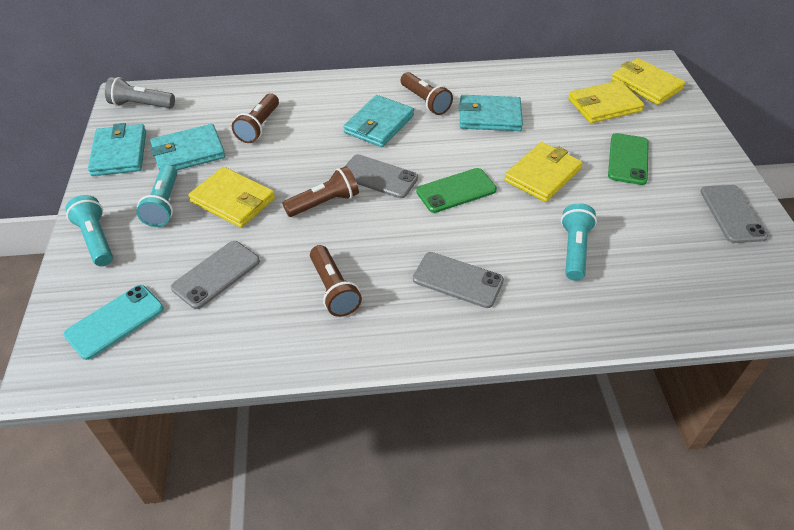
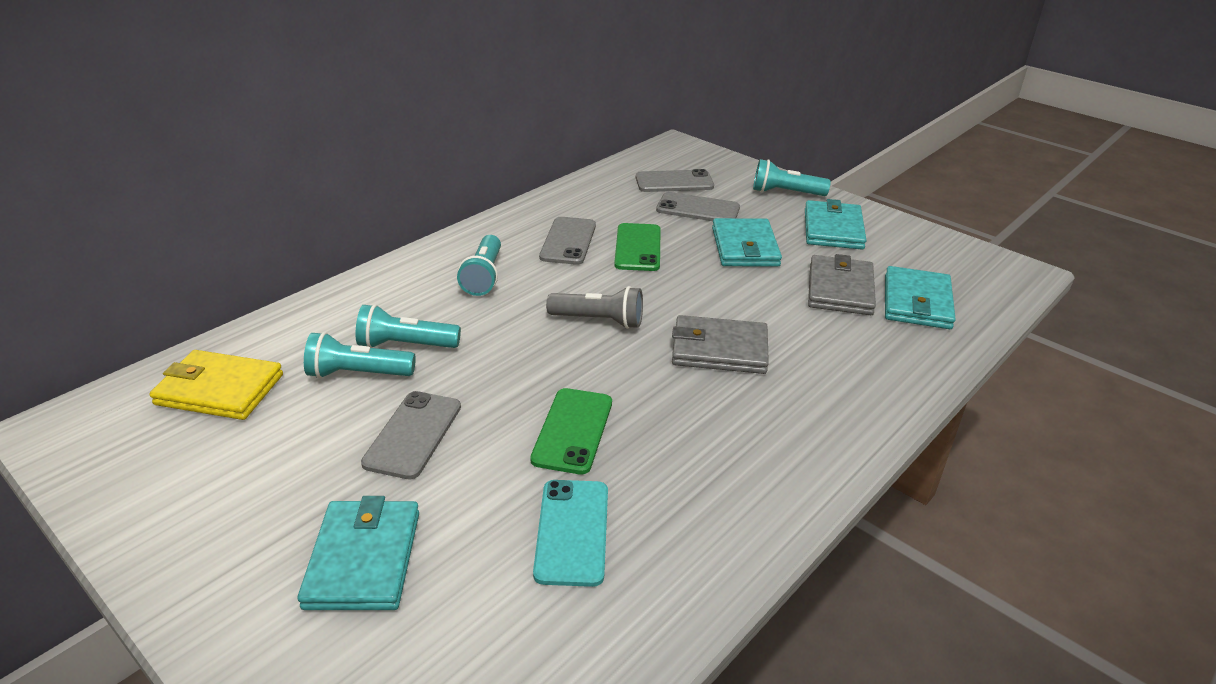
brown flashlight: [232,93,279,143] [282,166,359,217] [310,245,362,317] [401,72,453,115] = 4 -> none = 0
grey wallet: none = 0 -> [672,315,769,374] [808,254,876,315] = 2
turquoise flashlight: [65,195,113,266] [136,165,177,227] [561,203,597,281] = 3 -> [304,332,416,378] [356,304,461,348] [457,235,501,296] [753,159,831,196] = 4
yellow wallet: [188,167,275,228] [504,142,583,202] [568,80,644,123] [611,58,686,105] = 4 -> [150,350,283,420] = 1

